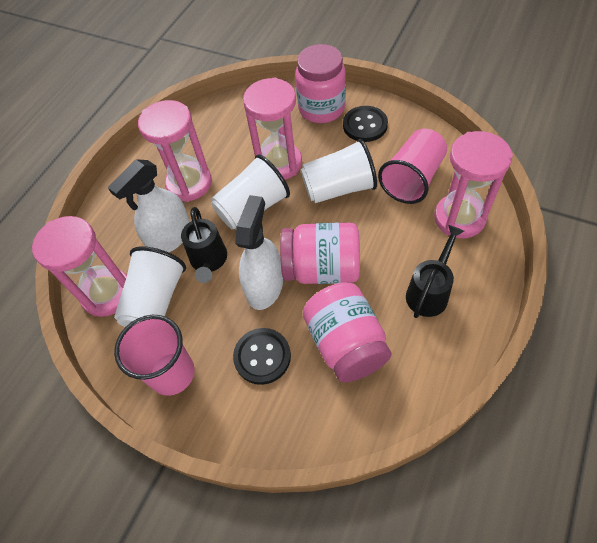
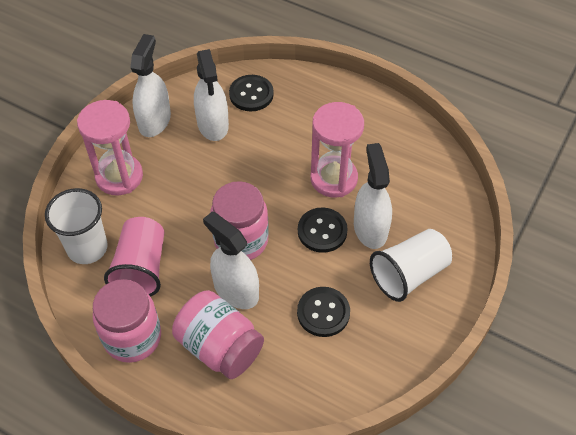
black button: [233,328,291,385] [343,106,388,142] = 2 -> [229,75,274,111] [297,287,350,337] [298,208,348,253] = 3
black watering can: [181,207,227,283] [406,225,464,318] = 2 -> none = 0
pink cup: [114,315,195,396] [378,129,447,204] = 2 -> [104,217,164,297] = 1
pink hourglass: [32,216,127,317] [138,100,212,202] [243,77,302,180] [434,131,513,238] = 4 -> [77,100,143,195] [310,102,364,198] = 2
white cup: [114,246,186,327] [211,155,290,230] [301,139,377,203] = 3 -> [45,188,108,264] [370,229,452,302] = 2
white spray bottle: [108,159,190,252] [235,195,283,310] = 2 -> [130,34,171,137] [194,49,229,141] [203,211,259,309] [354,143,392,249] = 4

